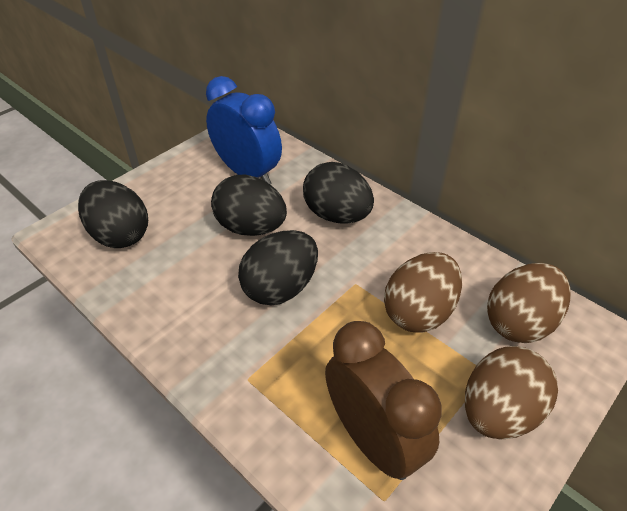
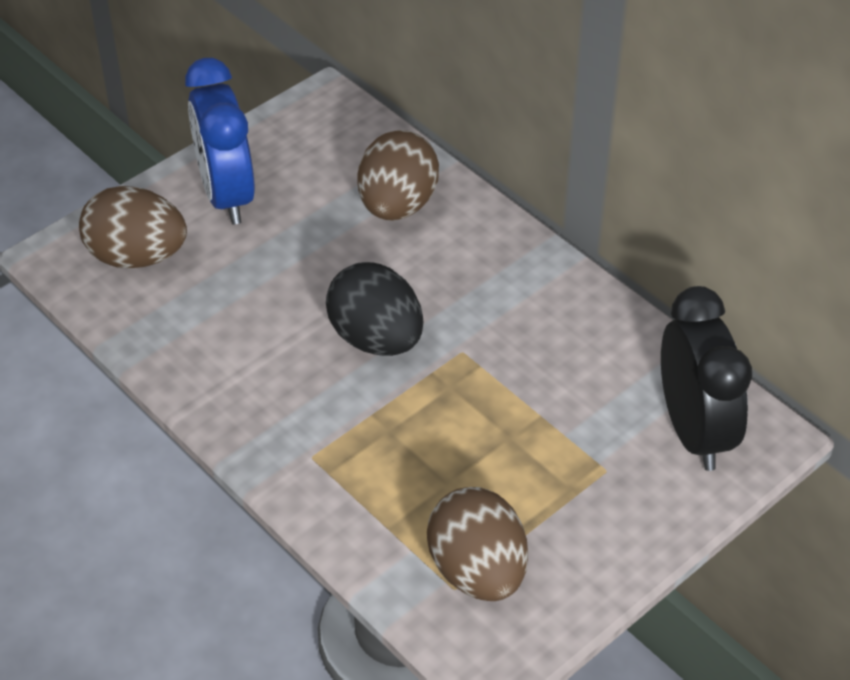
black clock: none = 0 -> [661,286,752,471] = 1
black egg: [78,180,148,248] [211,175,287,236] [238,230,318,306] [303,162,374,224] = 4 -> [326,262,423,356] = 1
brown clock: [325,321,441,480] = 1 -> none = 0

